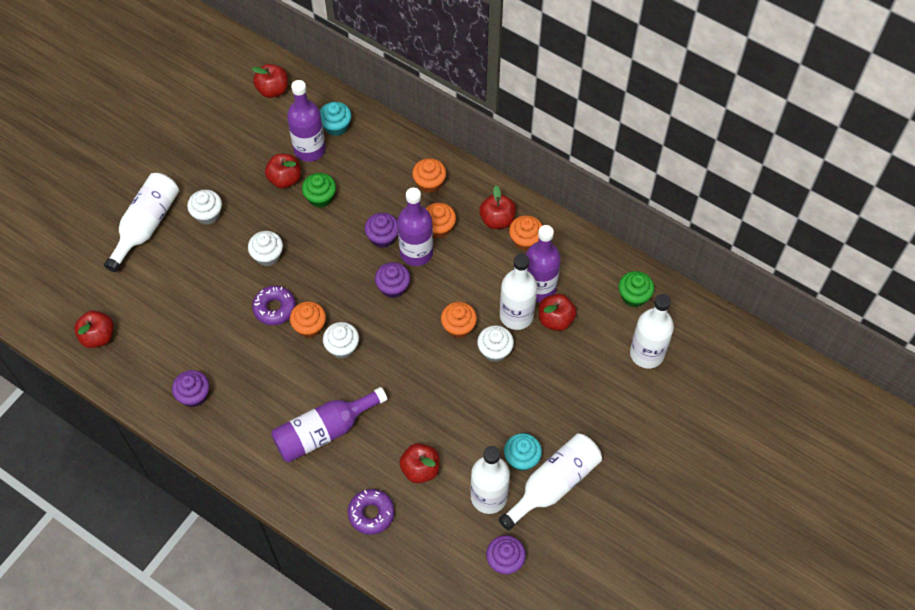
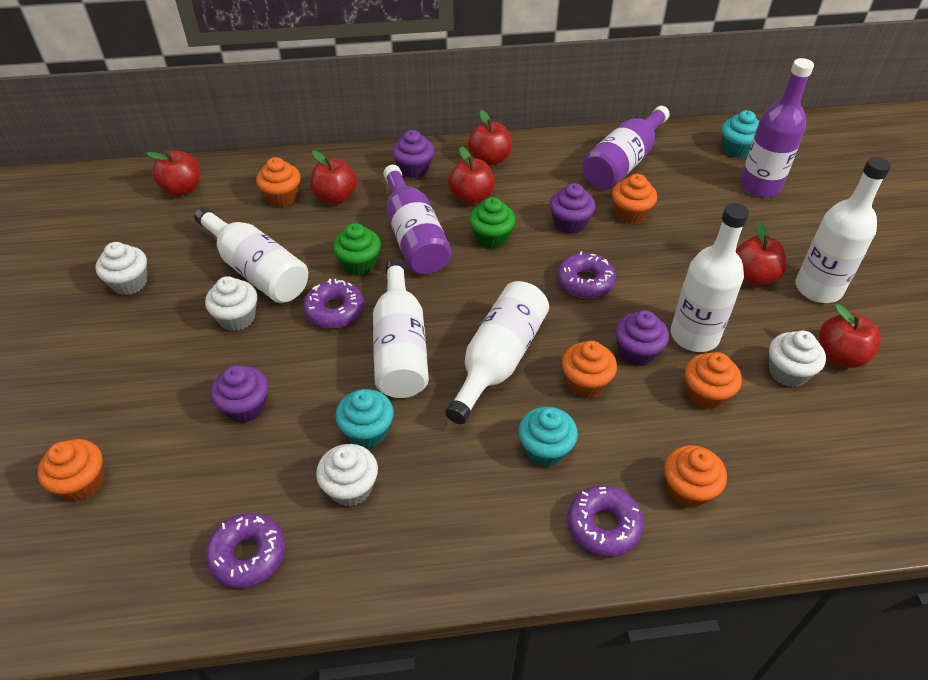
orange cupcake: [290,301,326,338] [412,158,446,193] [425,203,456,238] [441,302,477,338] [509,215,543,251] = 5 -> [37,439,104,501] [256,157,301,207] [562,341,617,398] [612,174,657,224] [664,445,727,508] [685,352,742,409] = 6
purple bottle: [271,387,387,462] [287,80,326,162] [397,188,433,266] [526,225,561,302] = 4 -> [383,165,451,274] [582,106,670,190] [740,58,814,197] = 3
purple donut: [252,286,296,325] [348,489,395,535] = 2 -> [206,513,285,588] [303,279,364,328] [557,251,616,299] [567,485,644,557] = 4
turquoise cupcake: [320,102,351,136] [504,433,542,471] = 2 -> [335,389,394,448] [519,407,578,467] [722,110,759,158] = 3

